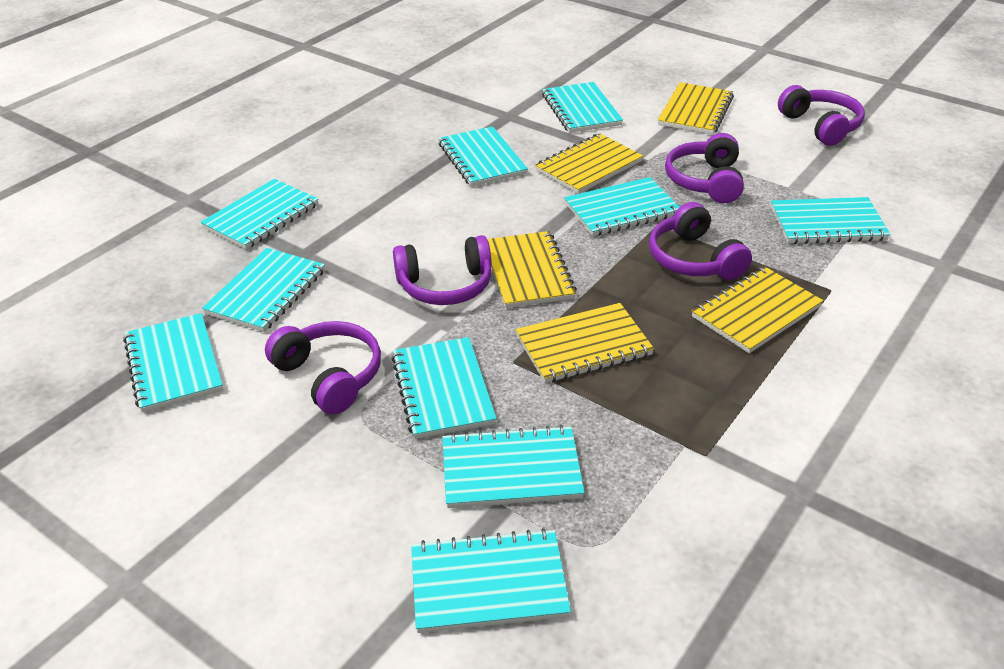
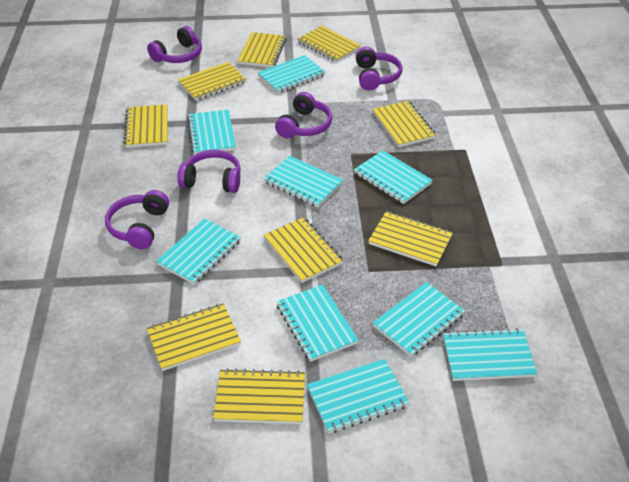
turquoise notebook: [123,313,223,413] [200,179,319,250] [202,248,325,332] [391,337,497,439] [411,528,571,633] [438,126,528,187] [442,425,585,508] [542,82,623,133] [564,177,680,236] [771,197,891,244] = 10 -> [156,219,241,285] [187,110,236,155] [258,55,326,93] [263,156,343,207] [276,285,359,362] [307,359,409,434] [354,150,433,204] [373,282,465,357] [443,328,537,381] = 9
yellow notebook: [487,231,577,308] [516,303,654,383] [535,133,643,194] [658,82,734,135] [692,266,823,353] = 5 -> [124,104,168,148] [147,303,241,371] [178,62,247,101] [213,368,305,424] [238,32,287,67] [264,217,343,283] [297,26,361,62] [368,211,453,266] [373,101,436,147] = 9

